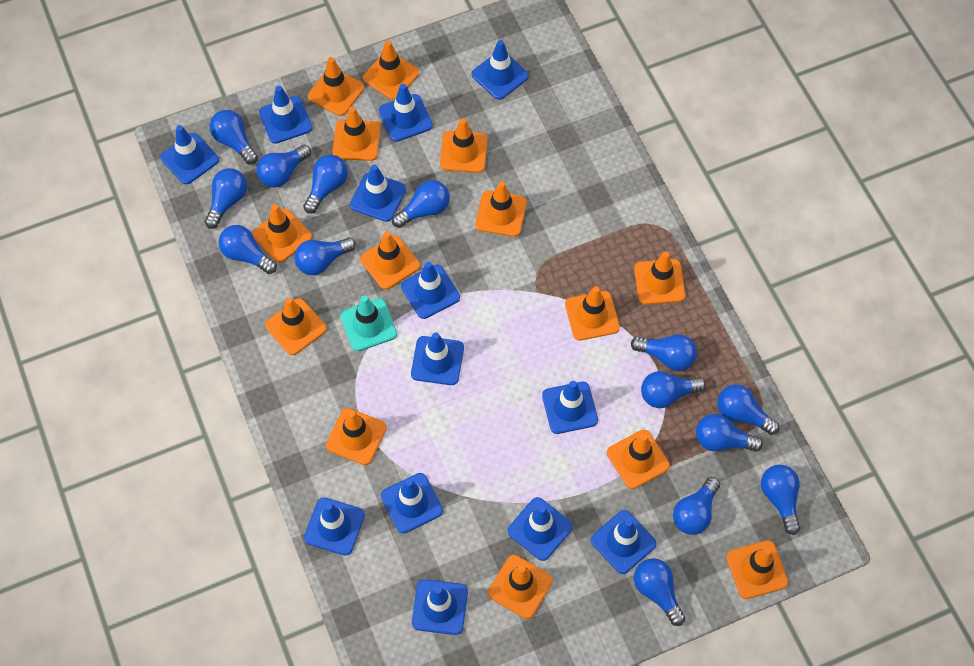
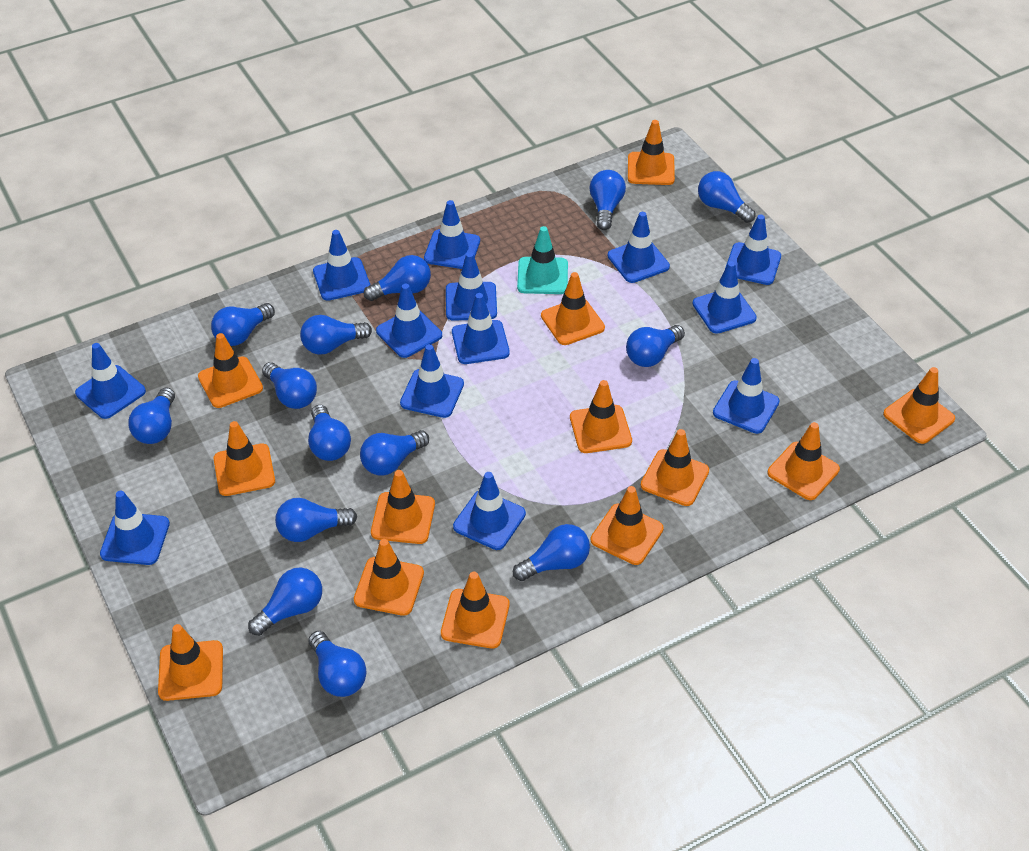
orange traffic cone: [252,204,312,263] [265,298,327,355] [308,57,364,116] [326,408,387,465] [333,107,381,161] [360,231,420,290] [363,40,419,100] [440,118,487,173] [475,182,527,237] [488,555,553,619] [565,286,620,341] [607,430,670,489] [634,251,685,305] [726,540,788,599] = 14 -> [158,624,223,701] [198,333,263,408] [214,421,275,496] [354,539,424,616] [371,470,435,544] [441,572,510,648] [541,272,605,345] [570,380,632,453] [591,486,664,565] [628,120,675,185] [641,429,709,506] [767,422,840,500] [883,367,955,444] = 13

